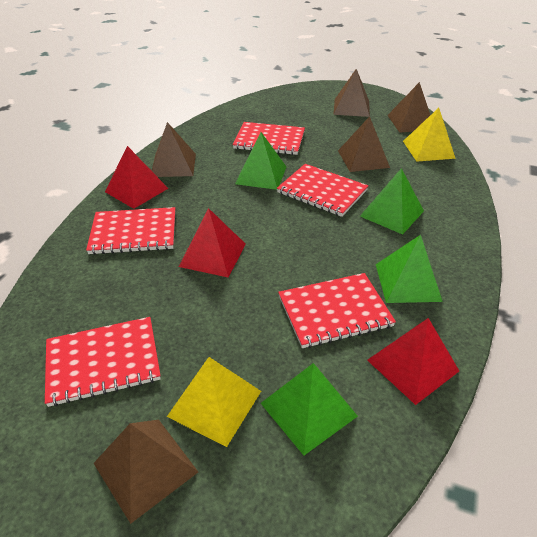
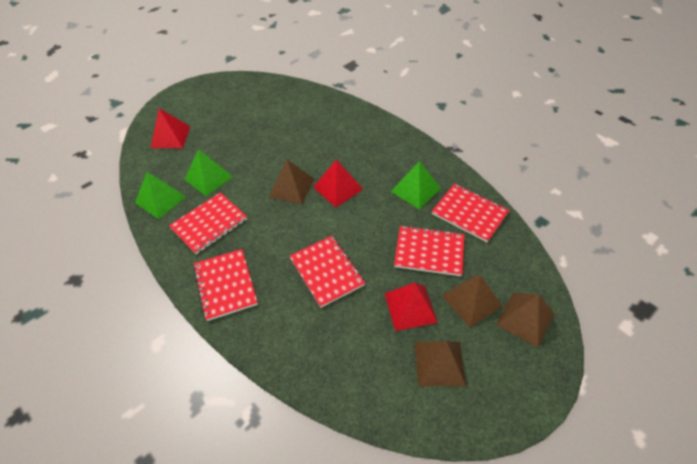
brown pyramid: [94,420,198,524] [152,122,196,177] [333,69,370,117] [338,116,390,172] [388,82,430,133] = 5 -> [269,159,314,204] [415,341,466,386] [442,275,502,327] [496,293,554,347] = 4
green pyramid: [235,132,286,190] [261,363,358,455] [360,168,424,234] [376,235,443,303] = 4 -> [135,172,186,219] [184,149,233,196] [390,161,441,209] = 3
yellow pyramid: [167,357,261,447] [403,108,456,162] = 2 -> none = 0

